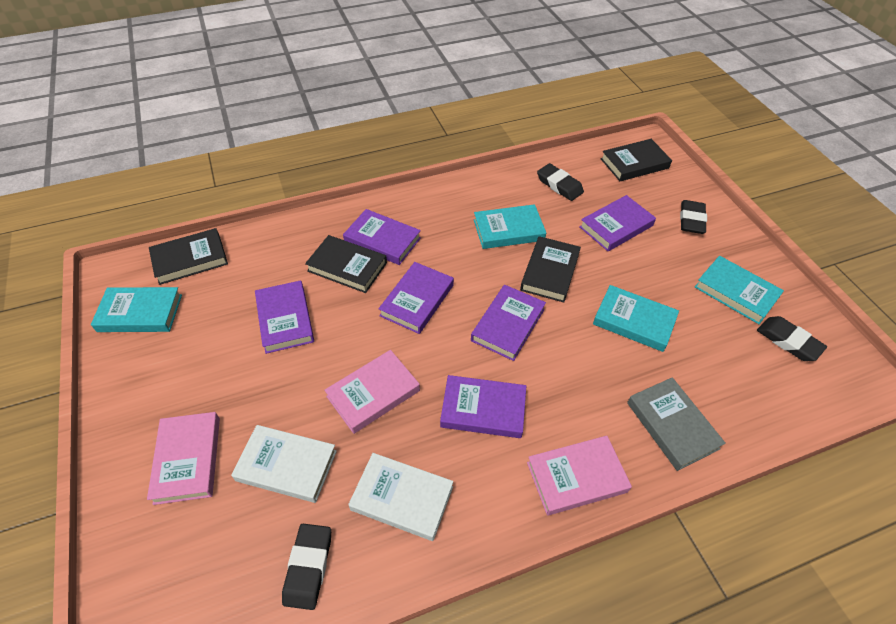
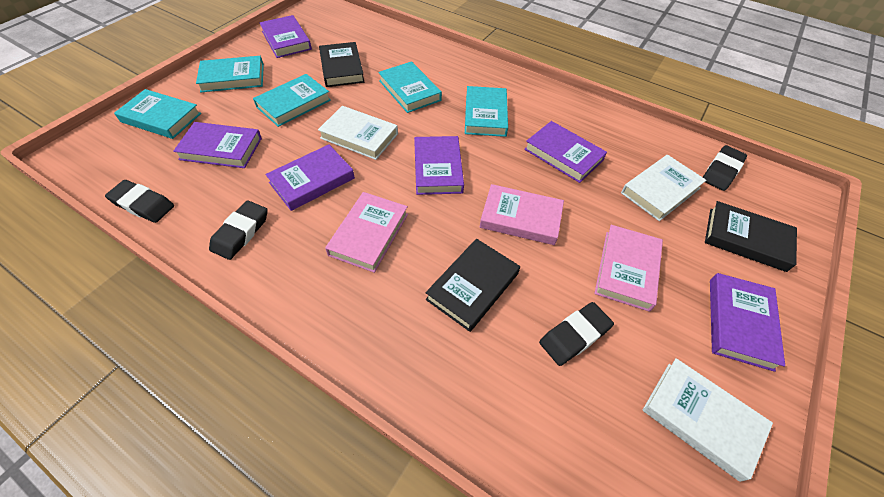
black book: [149,228,228,285] [305,235,387,293] [520,236,581,303] [601,139,672,181] = 4 -> [319,42,364,87] [426,239,520,332] [705,201,797,272] = 3
grey book: [627,377,726,471] = 1 -> none = 0
turquoise book: [91,287,182,332] [474,204,546,249] [593,285,679,352] [695,256,784,324] = 4 -> [114,89,201,139] [196,56,264,92] [253,74,331,127] [378,61,442,113] [465,86,508,137] = 5
white book: [231,425,337,503] [348,453,453,541] = 2 -> [318,106,398,160] [621,155,706,221] [643,358,773,482] = 3

